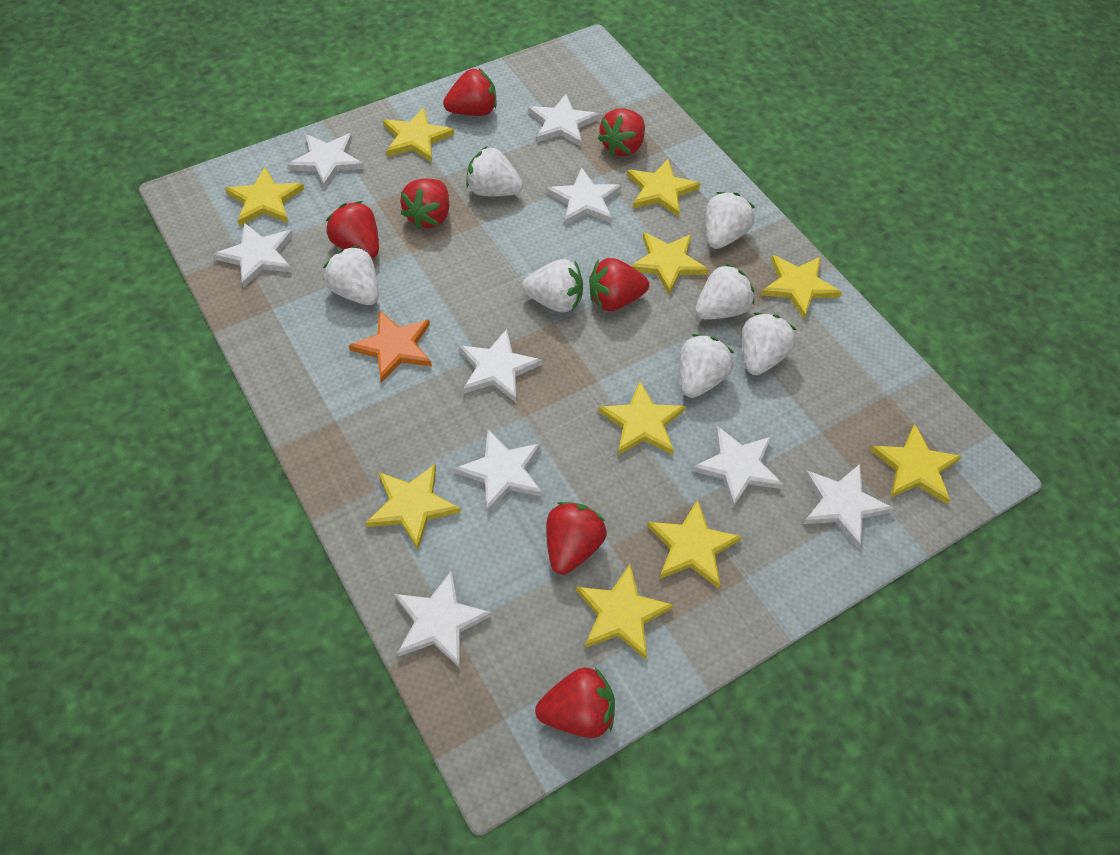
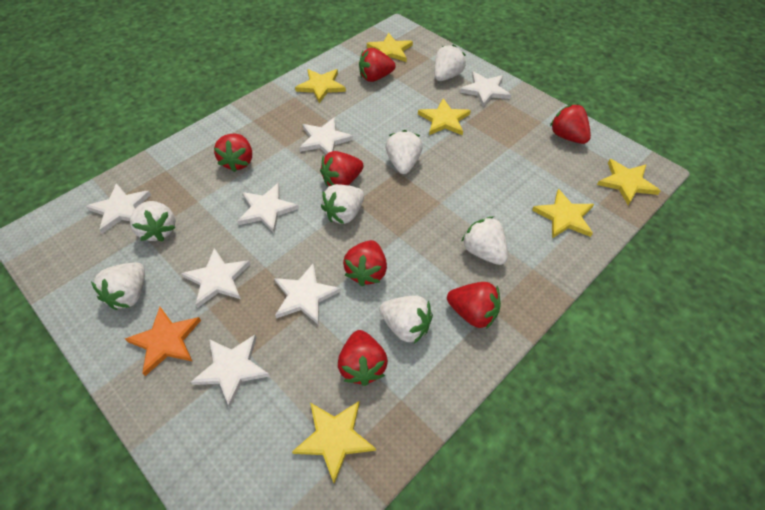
white star: [213,223,293,288] [288,133,364,188] [395,570,492,668] [454,430,542,513] [459,329,542,402] [528,94,599,147] [547,167,622,225] [692,426,784,508] [803,464,894,548] = 9 -> [86,183,151,234] [181,248,250,308] [191,335,270,407] [237,183,299,233] [274,264,341,325] [299,118,353,154] [459,72,511,107] = 7
yellow star: [225,167,304,226] [366,463,461,550] [383,107,454,162] [576,564,673,660] [598,381,686,455] [627,159,701,217] [630,232,709,294] [647,499,742,589] [761,255,842,319] [870,424,962,504] = 10 -> [292,401,376,484] [295,69,346,103] [367,33,413,62] [418,98,471,135] [532,189,594,238] [597,159,660,205] = 6

